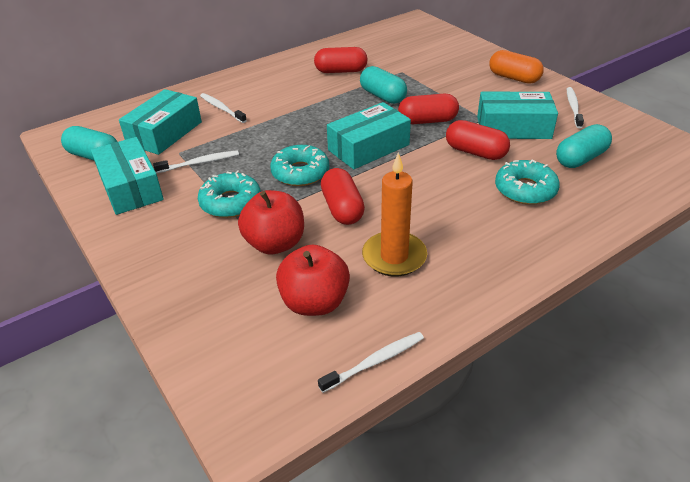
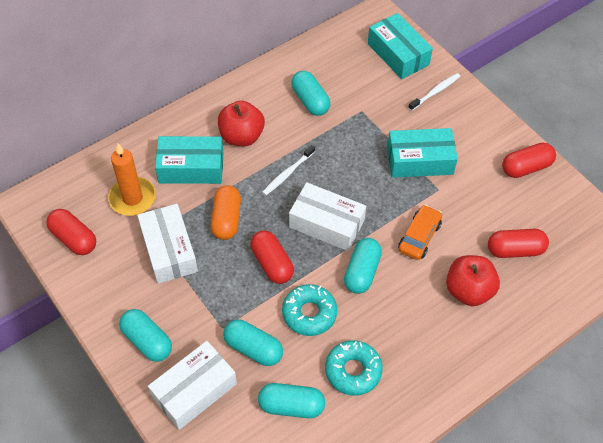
orange car: none = 0 -> [398,205,442,260] = 1
turquoise box: [91,137,164,215] [119,89,202,155] [327,102,411,169] [477,92,558,139] = 4 -> [155,136,224,184] [368,13,433,79] [387,128,458,178] = 3
turquoise capsule: [61,126,118,160] [360,66,407,104] [556,124,612,168] = 3 -> [119,309,172,362] [223,320,283,366] [258,383,325,418] [291,71,330,116] [344,238,382,294] = 5
turquoise donut: [198,170,261,218] [270,145,329,186] [495,160,560,205] = 3 -> [282,284,337,336] [325,340,383,396] = 2
white box: none = 0 -> [137,204,198,284] [148,341,237,430] [289,182,366,251] = 3
white toothbrush: [153,150,239,173] [200,93,247,123] [318,332,424,393] [567,87,584,128] = 4 -> [262,145,315,195] [408,73,460,111] = 2

